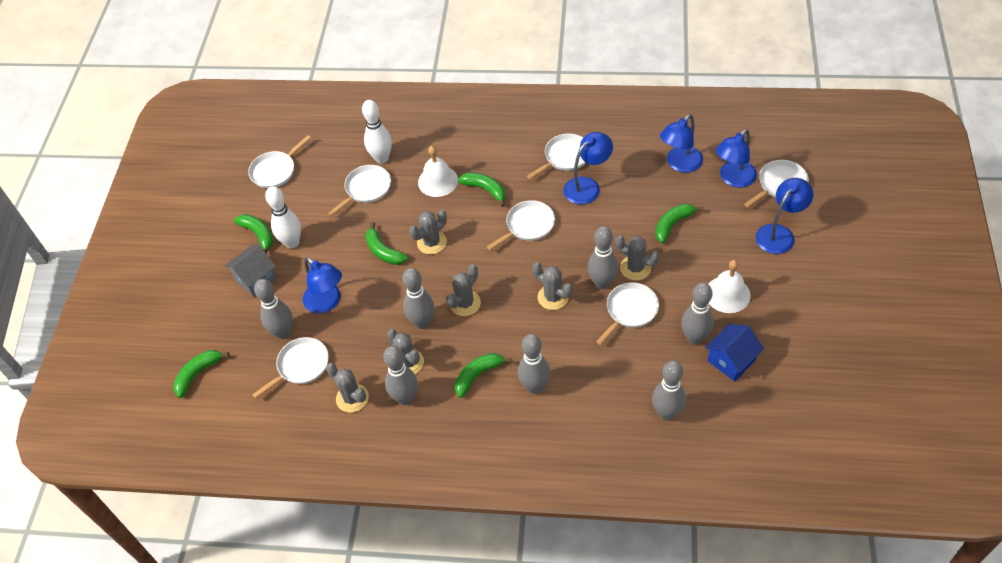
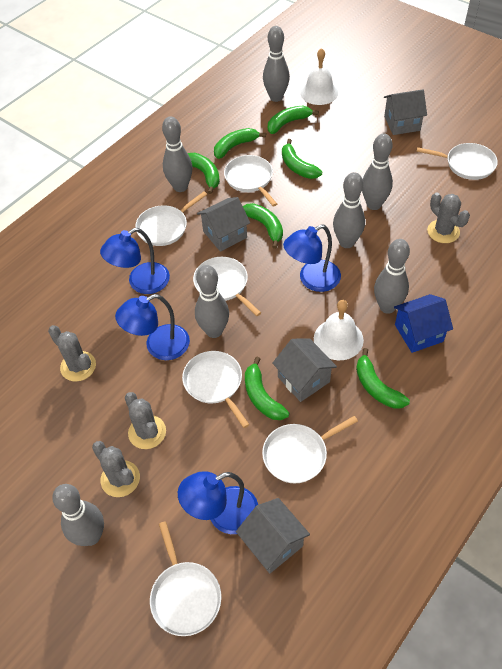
blue lamp: [303,257,342,314] [563,132,613,205] [660,114,703,173] [716,129,757,188] [756,178,813,254] = 5 -> [100,228,170,294] [115,294,190,360] [178,471,258,534] [283,225,341,292] = 4
green banana: [173,350,230,398] [234,214,273,254] [365,222,408,265] [455,353,512,398] [458,172,505,207] [655,204,703,243] = 6 -> [188,153,220,194] [214,128,266,159] [243,203,283,249] [245,356,289,420] [268,106,319,134] [282,139,322,179] [356,348,410,409] = 7
grey cactus: [326,363,369,413] [387,329,424,374] [409,210,447,255] [446,264,481,316] [532,262,573,310] [615,235,659,280] = 6 -> [48,325,96,382] [92,441,140,497] [125,392,166,449] [427,193,470,243] = 4
grey house: [225,245,277,297] = 1 -> [197,197,250,252] [236,498,310,574] [272,338,337,402] [384,89,427,135] = 4
white bowling pin: [265,186,301,248] [362,100,392,164] = 2 -> none = 0

